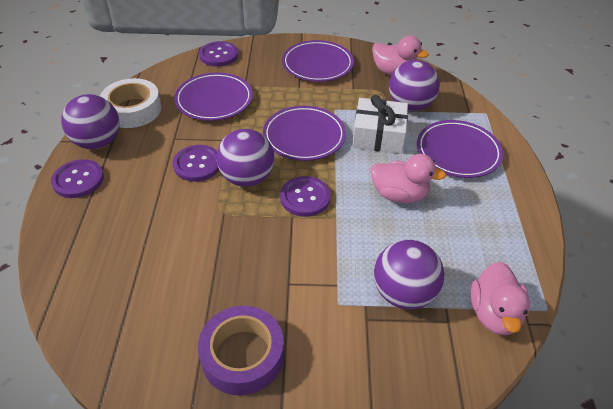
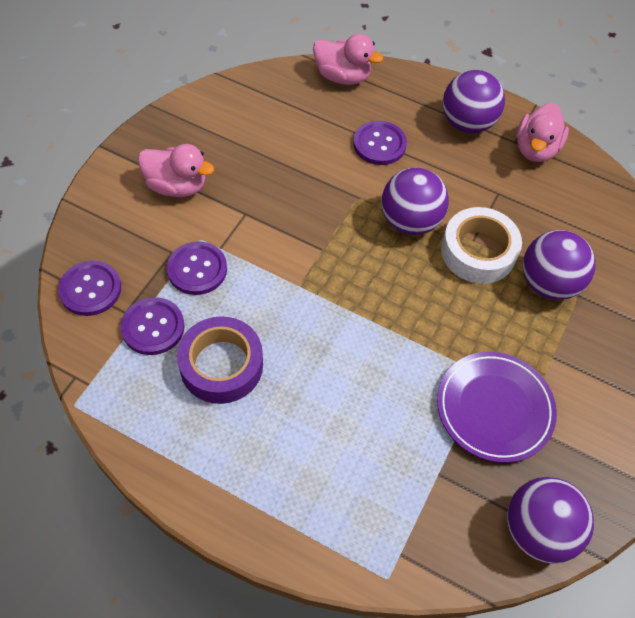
purple plate: [174,72,253,121] [263,106,346,161] [282,40,354,82] [417,120,503,178] = 4 -> [437,352,557,463] = 1
white gift: [352,95,408,154] = 1 -> none = 0

